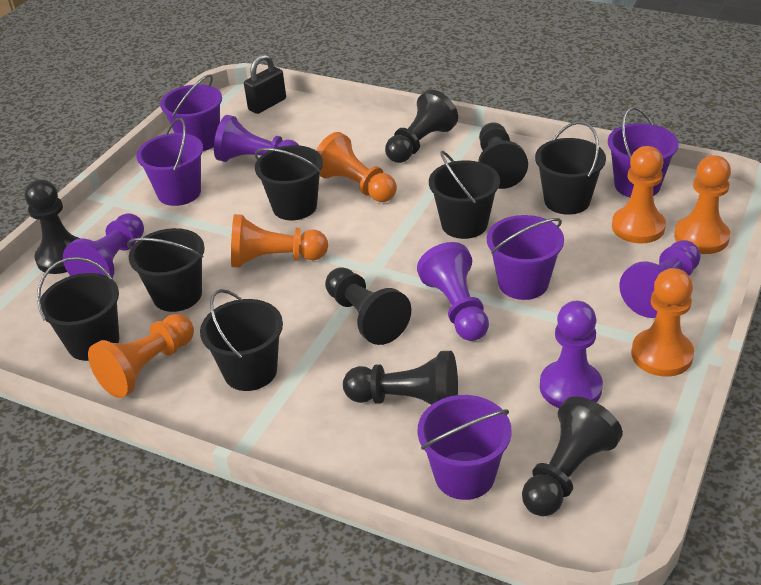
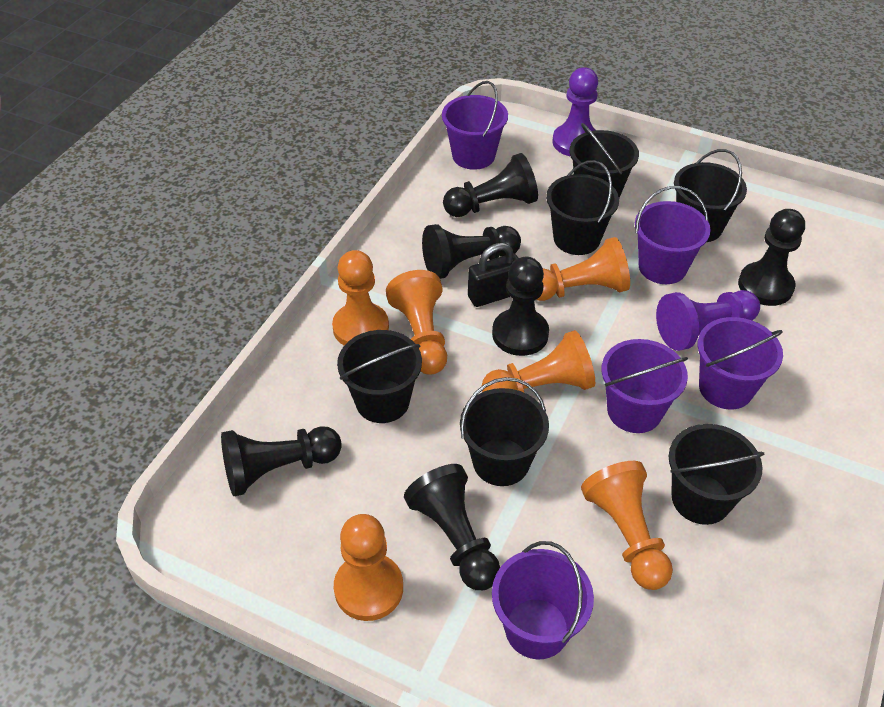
purple pawn: [63,213,144,278] [214,115,300,162] [417,242,489,341] [540,301,603,408] [619,240,701,318] = 5 -> [553,67,598,156] [656,290,760,351] = 2

